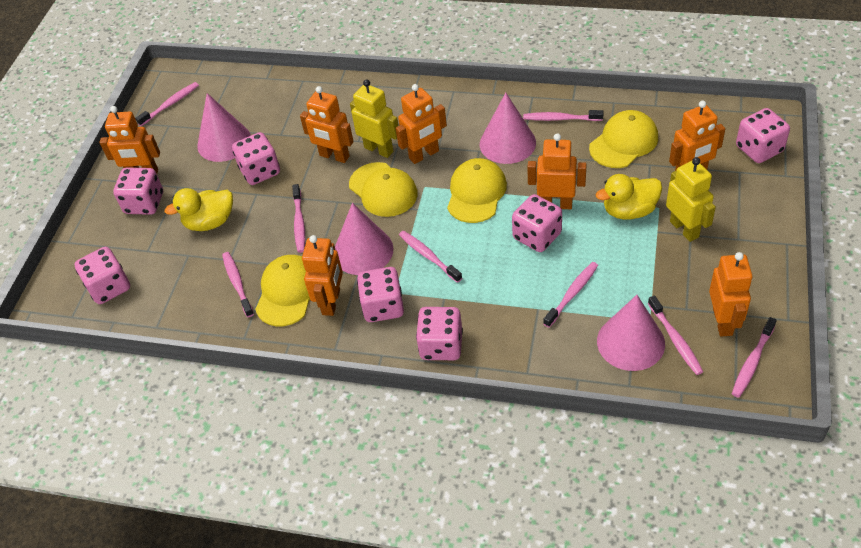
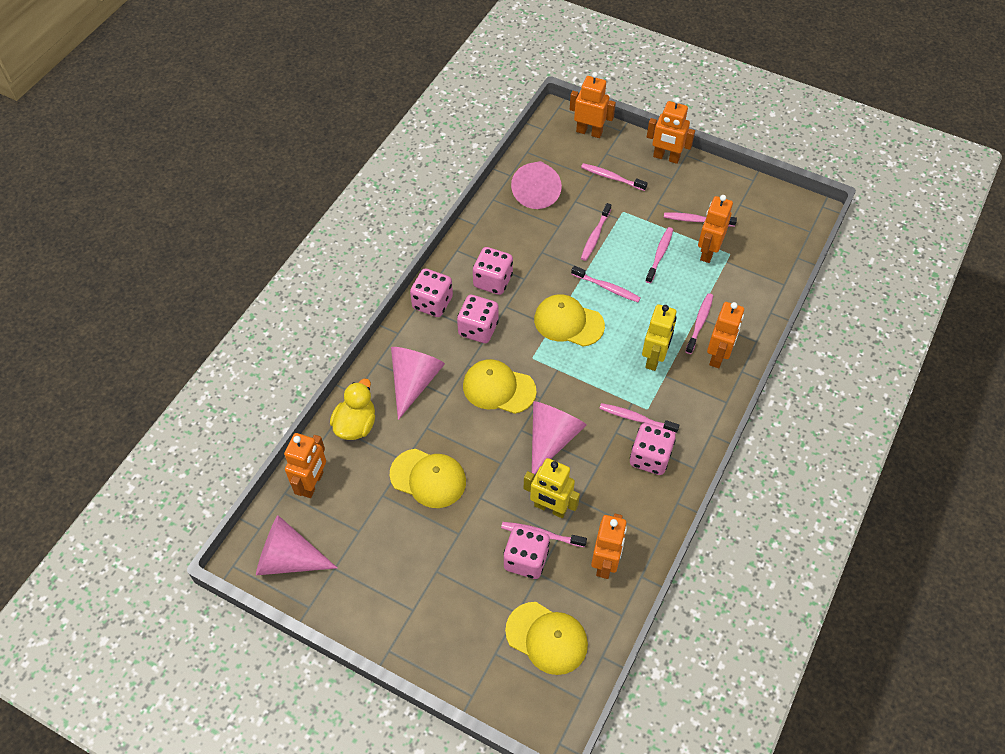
orange robot: [100,106,160,174] [300,86,354,163] [302,235,343,316] [396,84,447,164] [528,133,587,209] [669,101,725,171] [709,252,753,337] = 7 -> [284,433,326,498] [570,72,616,138] [591,514,627,579] [647,98,695,164] [698,195,733,263] [707,302,744,368] = 6
pink dice: [75,247,130,304] [113,168,163,215] [232,132,280,185] [357,267,404,322] [416,307,463,360] [512,194,562,252] [736,108,790,163] = 7 -> [410,269,453,317] [457,295,499,343] [473,247,513,295] [503,525,550,579] [630,423,676,475] = 5
yellow duck: [165,188,233,231] [596,174,662,220] = 2 -> [330,379,375,440] = 1

